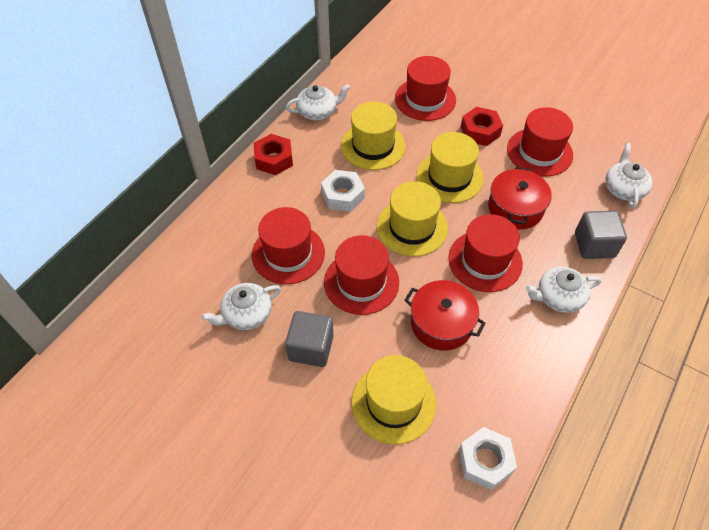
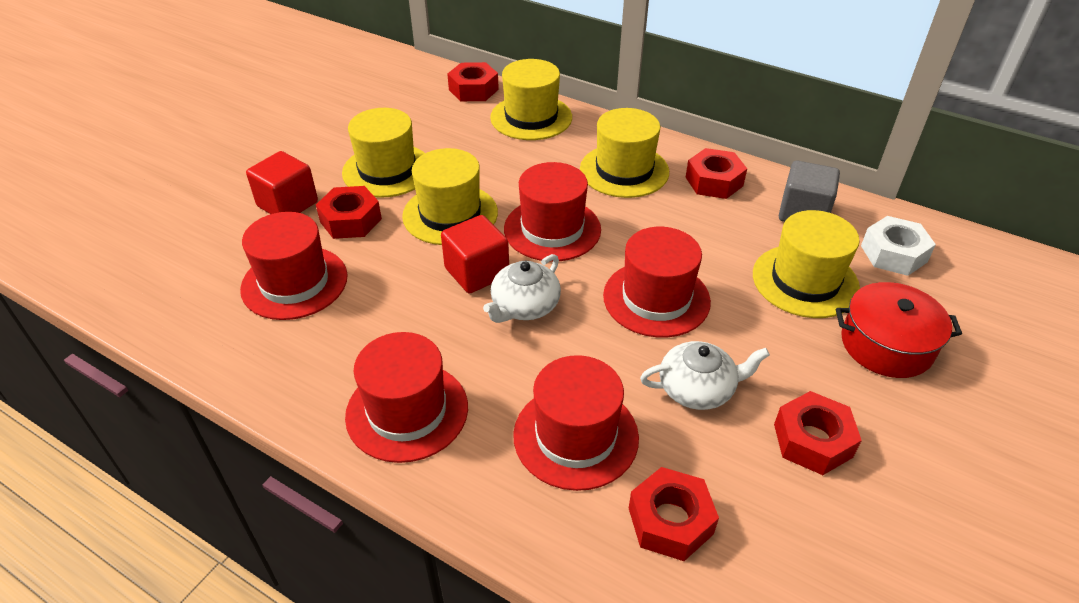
grey cube: [285,311,334,367] [575,211,627,259] = 2 -> [779,161,840,222] = 1
red cube: none = 0 -> [246,151,318,214] [441,215,509,293] = 2
red nut: [254,134,293,175] [461,107,503,146] = 2 -> [316,186,382,239] [447,62,499,101] [629,467,719,561] [685,148,747,199] [774,391,862,475] = 5
red pot: [404,280,486,351] [488,167,552,230] = 2 -> [836,282,962,378] = 1
white nut: [321,170,365,212] [459,427,517,490] = 2 -> [861,216,936,276] = 1
white teapot: [201,283,281,330] [285,84,350,120] [526,267,601,313] [605,143,652,208] = 4 -> [483,254,561,323] [640,341,770,410] = 2
yellow hat: [341,101,406,170] [351,355,436,444] [377,181,448,256] [416,132,484,203] = 4 -> [342,108,425,198] [402,148,498,245] [490,59,572,140] [580,108,669,198] [753,210,860,318] = 5

